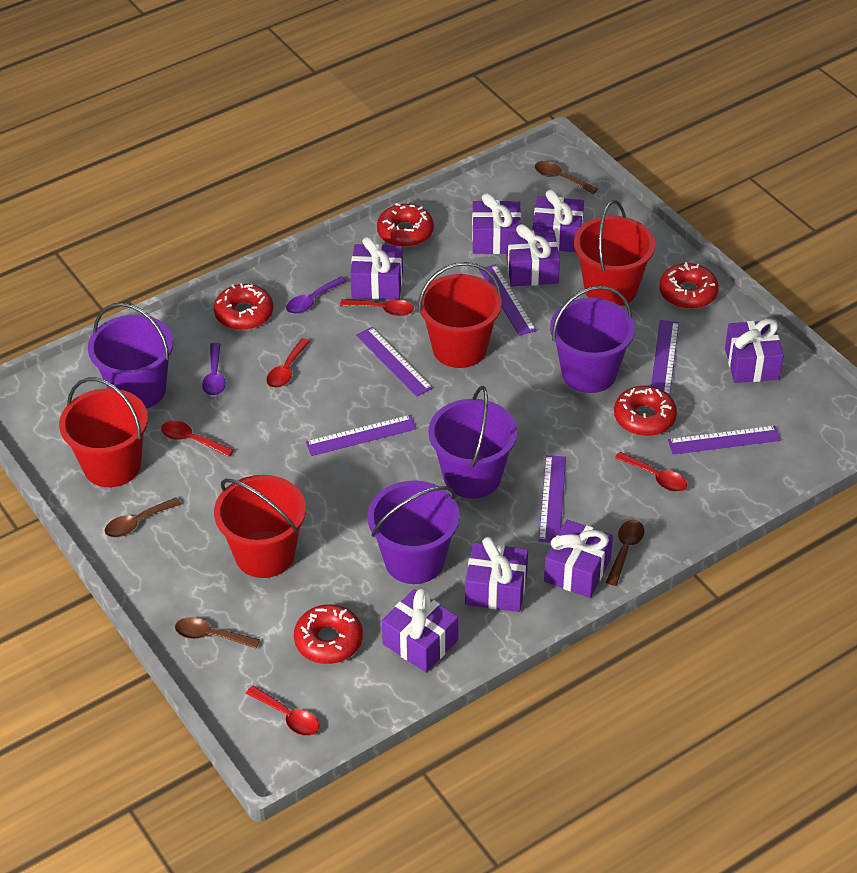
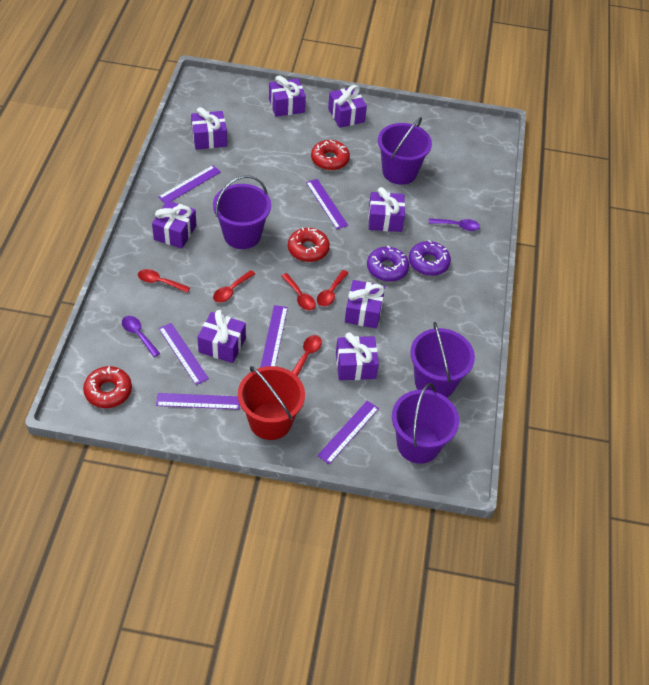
brown spoon: [105,497,181,537] [175,617,260,649] [535,161,598,194] [606,520,644,586] = 4 -> none = 0
purple donut: none = 0 -> [367,246,409,282] [409,240,451,276] = 2
red bucket: [59,377,148,487] [214,475,306,578] [418,262,502,368] [574,200,655,306] = 4 -> [238,366,305,440] = 1
red donut: [214,283,273,330] [294,604,363,664] [377,203,434,247] [614,386,677,436] [659,262,719,309] = 5 -> [83,366,132,408] [288,228,330,262] [311,140,350,170] = 3

